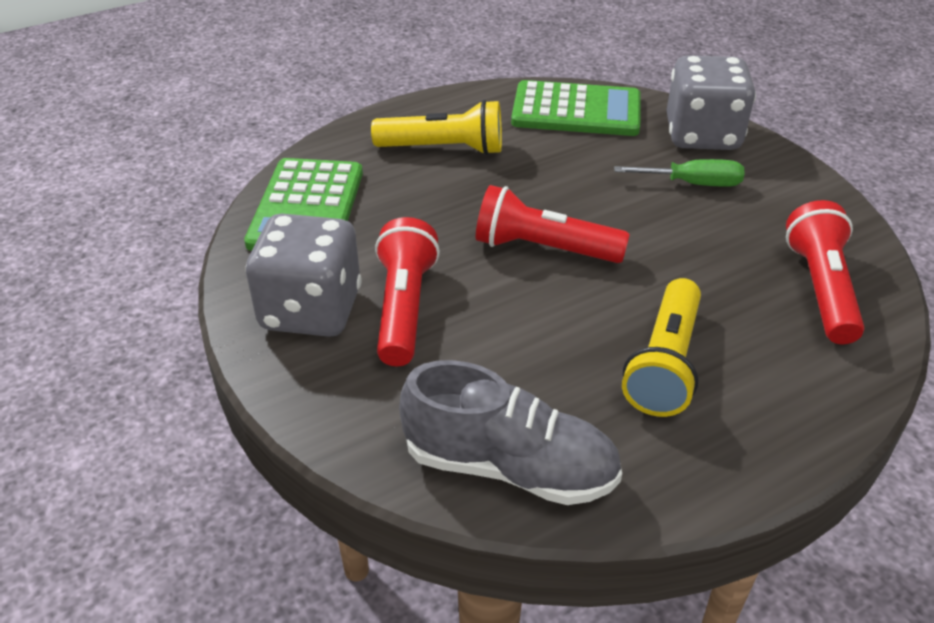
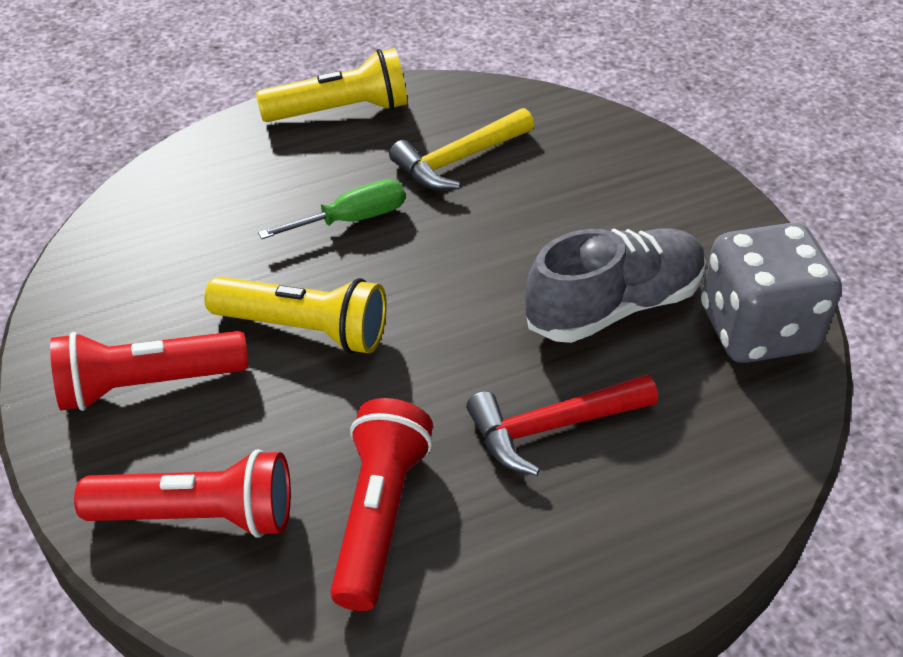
green calculator: [244,158,363,251] [511,80,641,136] = 2 -> none = 0
grey dice: [246,213,362,337] [667,55,756,150] = 2 -> [701,223,842,363] = 1
red hammer: none = 0 -> [466,375,658,476] = 1
yellow hammer: none = 0 -> [389,108,534,190] = 1

